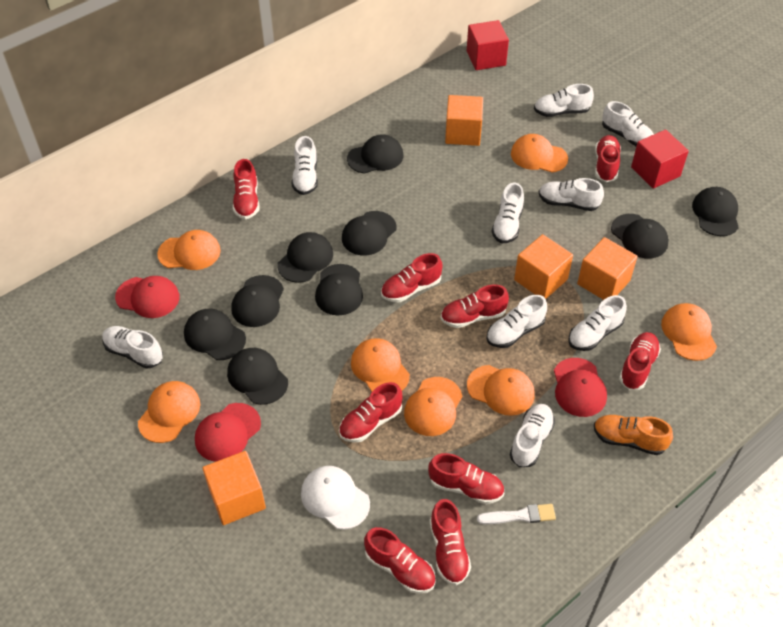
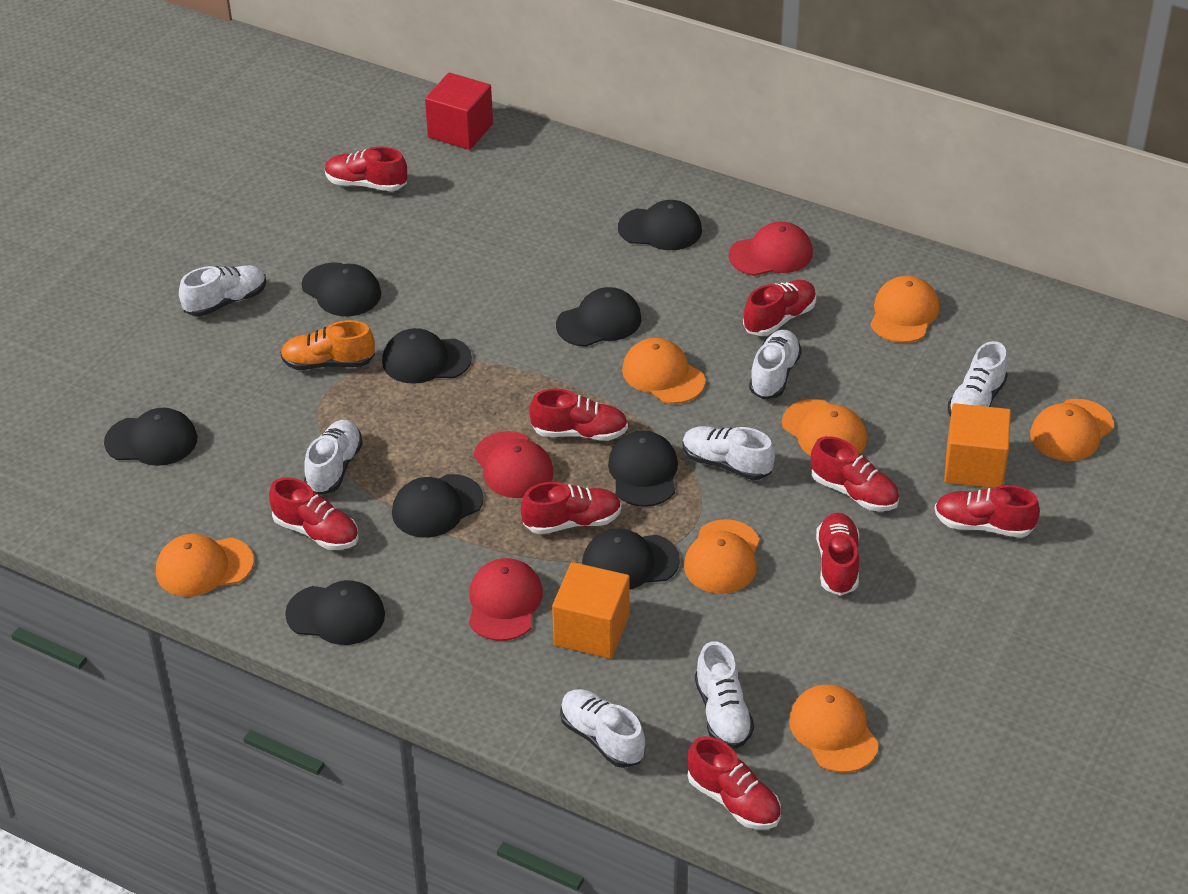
orange cube: [202,451,266,525] [445,95,483,146] [514,234,573,299] [577,237,638,300] = 4 -> [552,562,630,659] [944,403,1011,488] = 2
red cube: [467,20,509,70] [631,129,689,189] = 2 -> [425,72,493,150] = 1
white brush: [477,504,556,524] = 1 -> none = 0
white cap: [301,466,370,530] = 1 -> none = 0
white shoe: [102,326,163,369] [292,136,318,195] [486,295,547,348] [492,183,524,243] [510,404,555,467] [534,84,594,117] [539,178,604,211] [569,295,627,351] [602,101,654,146] = 9 -> [179,265,266,316] [304,420,363,495] [560,689,645,768] [683,426,775,480] [695,641,754,749] [749,330,802,399] [948,341,1008,417] = 7

